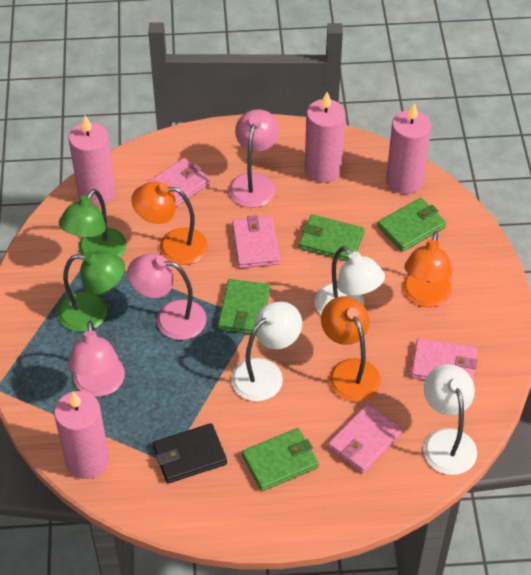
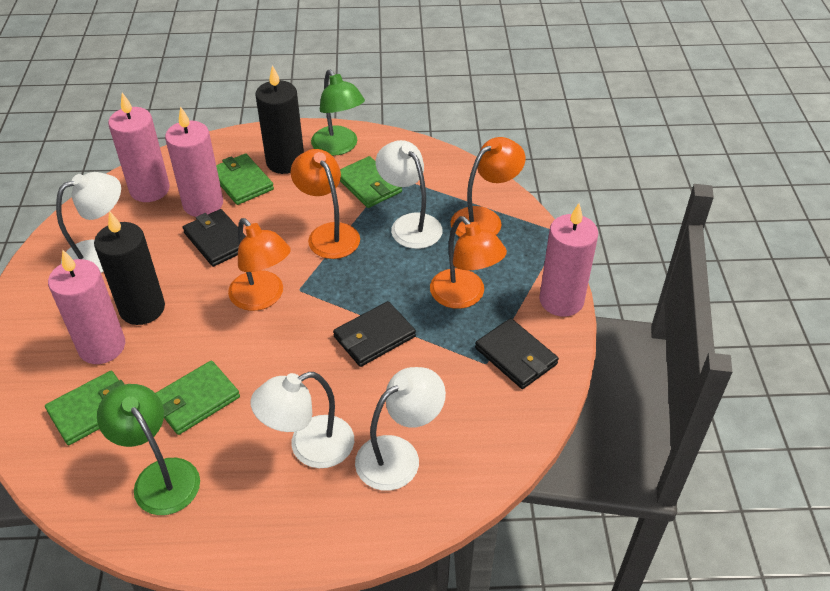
black candle: none = 0 -> [94,211,165,325] [255,65,304,174] = 2
black wallet: [153,423,227,484] = 1 -> [183,209,246,267] [333,301,416,367] [475,318,559,389] = 3
orange lamp: [131,182,208,265] [321,296,381,402] [403,231,452,307] = 3 -> [228,218,291,311] [291,149,360,259] [430,216,507,309] [451,137,525,237] = 4
pink lamp: [68,321,125,397] [127,253,207,340] [229,109,279,208] = 3 -> none = 0
pink wallet: [143,158,210,207] [232,215,280,268] [328,404,403,473] [411,338,478,380] = 4 -> none = 0
white lamp: [231,302,302,401] [315,246,385,315] [423,364,477,475] = 3 -> [56,172,121,273] [250,372,354,468] [355,367,446,491] [376,140,442,249] = 4

